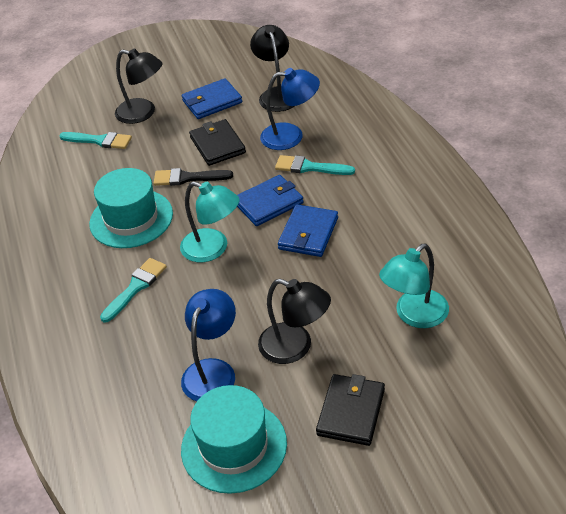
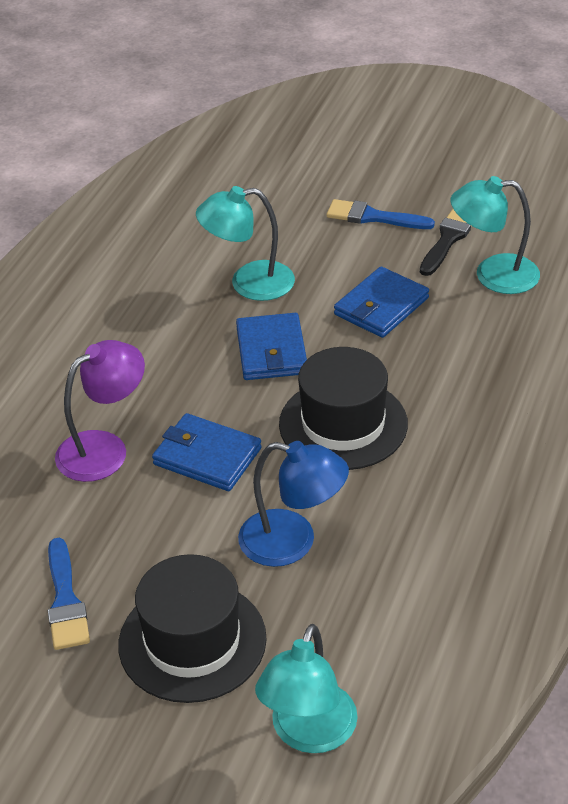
black hat: none = 0 -> [118,554,267,703] [279,347,408,470] = 2
black lamp: [115,48,162,124] [250,25,294,112] [258,279,331,364] = 3 -> none = 0
black wallet: [189,119,246,166] [316,374,385,446] = 2 -> none = 0
blue brush: none = 0 -> [48,538,90,650] [326,199,435,229] = 2
blue lamp: [181,289,236,401] [260,68,320,150] = 2 -> [238,441,349,567] = 1
purple lamp: none = 0 -> [55,340,145,482] = 1
turquoise brush: [59,132,132,149] [100,258,167,323] [275,155,355,175] = 3 -> none = 0
turquoise hat: [89,168,173,248] [181,385,287,494] = 2 -> none = 0
turquoise lamp: [180,181,240,262] [379,243,449,328] = 2 -> [196,186,295,301] [255,624,358,753] [450,176,540,294] = 3

